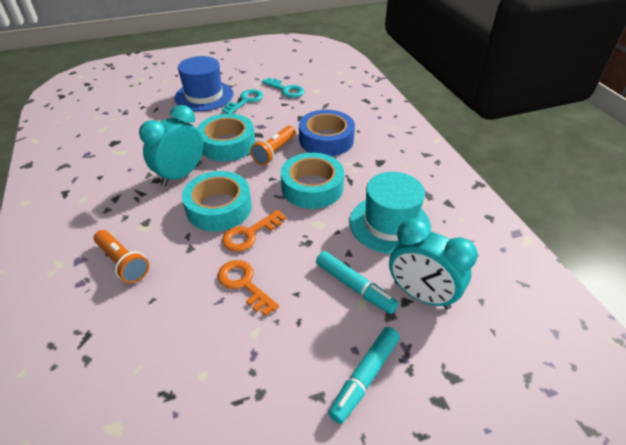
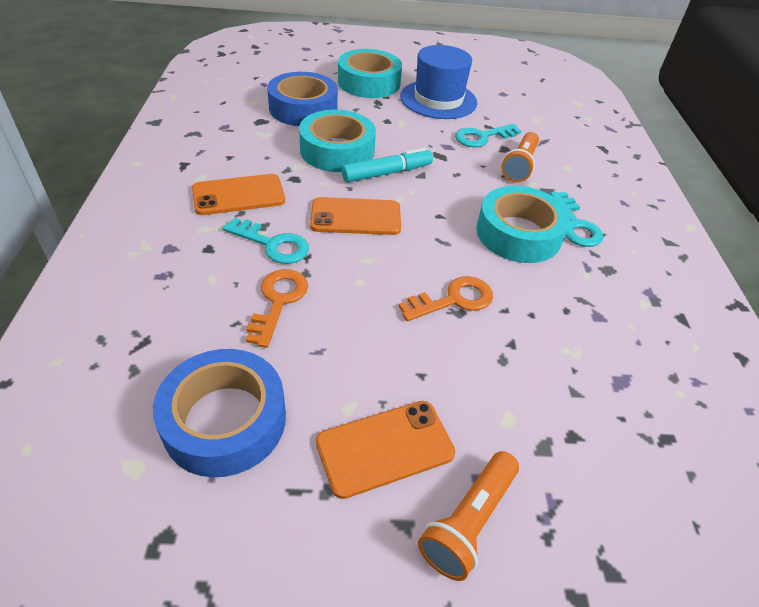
blue tape: [299,110,355,156] = 1 -> [153,349,286,477] [267,72,338,126] = 2
orange phone: none = 0 -> [192,174,285,215] [310,197,401,235] [316,401,455,499] = 3
turquoise clock: [139,105,203,186] [389,218,478,310] = 2 -> none = 0
turquoise hat: [350,172,431,254] = 1 -> none = 0
turquoise key: [222,89,263,114] [262,78,304,98] = 2 -> [222,218,309,264] [455,124,521,147] [550,192,603,247] = 3
turquoise marker: [316,251,398,314] [328,327,400,424] = 2 -> [342,148,433,182] = 1

